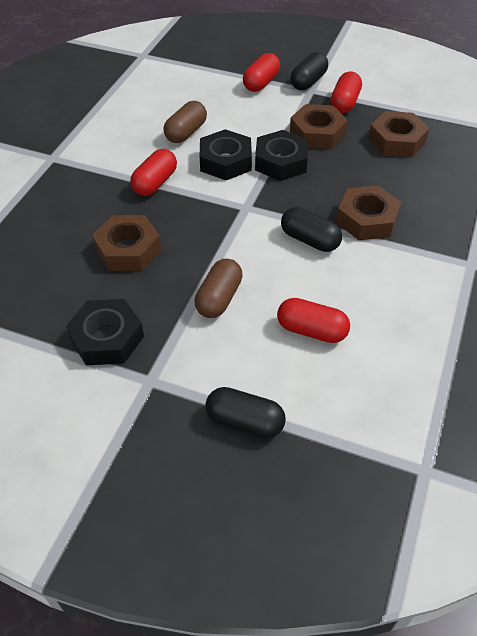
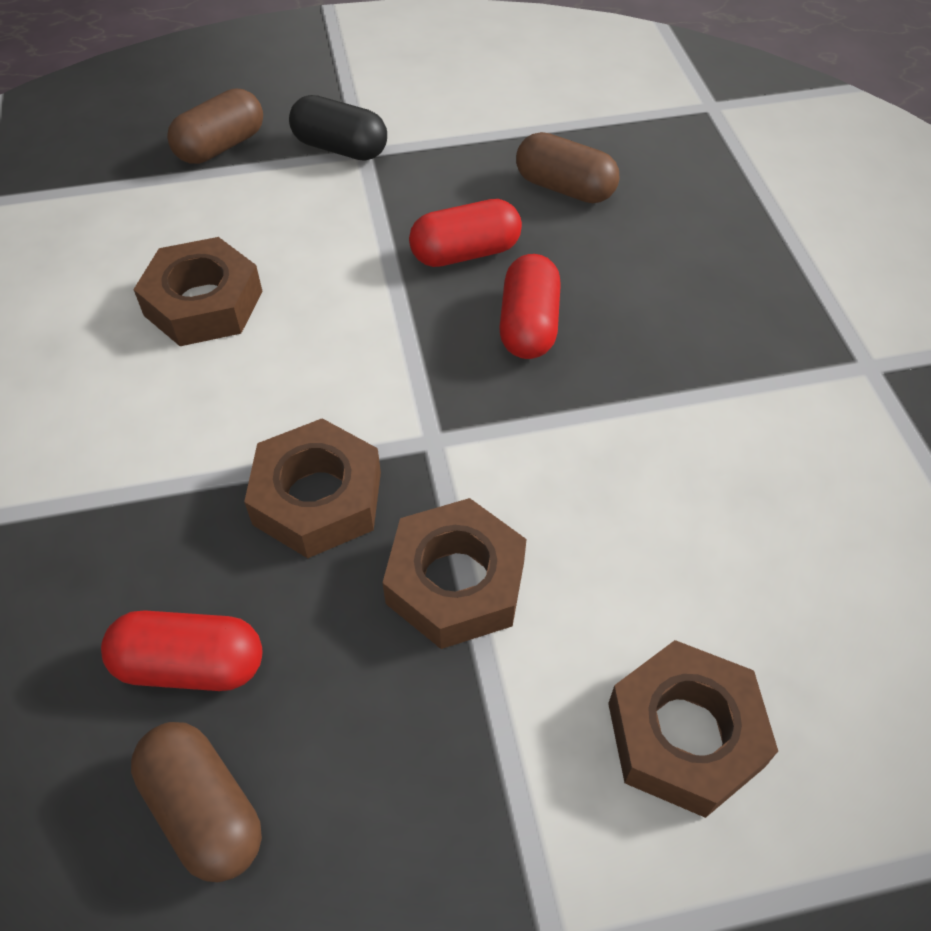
black capsule: [205,387,286,438] [281,207,342,252] [290,52,328,90] = 3 -> [289,95,387,161] = 1
black nut: [66,299,144,365] [200,129,252,180] [255,130,308,181] = 3 -> none = 0
brown capsule: [163,101,207,143] [195,259,243,318] = 2 -> [131,722,262,882] [167,88,263,164] [516,132,619,203] = 3
red capsule: [130,149,177,196] [243,53,280,92] [277,298,350,343] [330,72,362,113] = 4 -> [101,611,262,691] [409,199,522,267] [499,254,561,359] = 3

